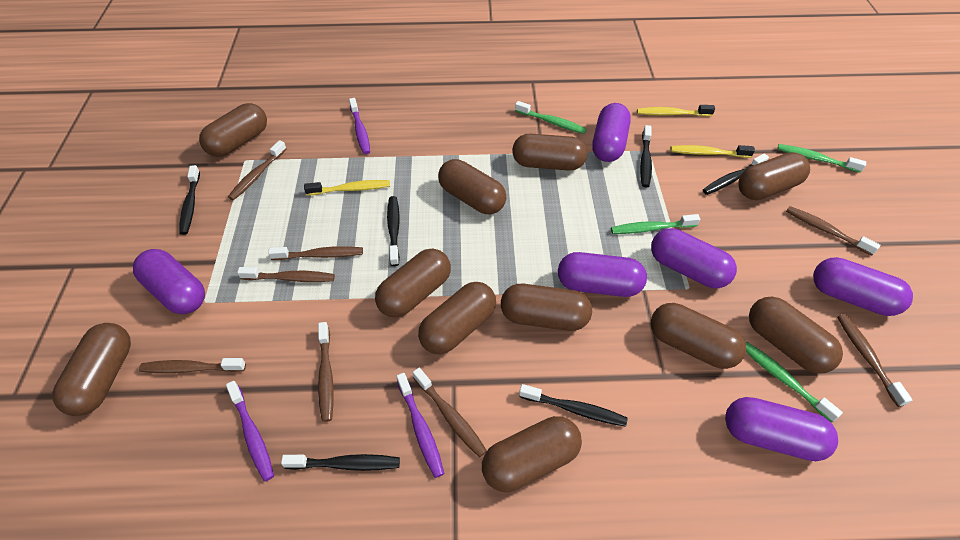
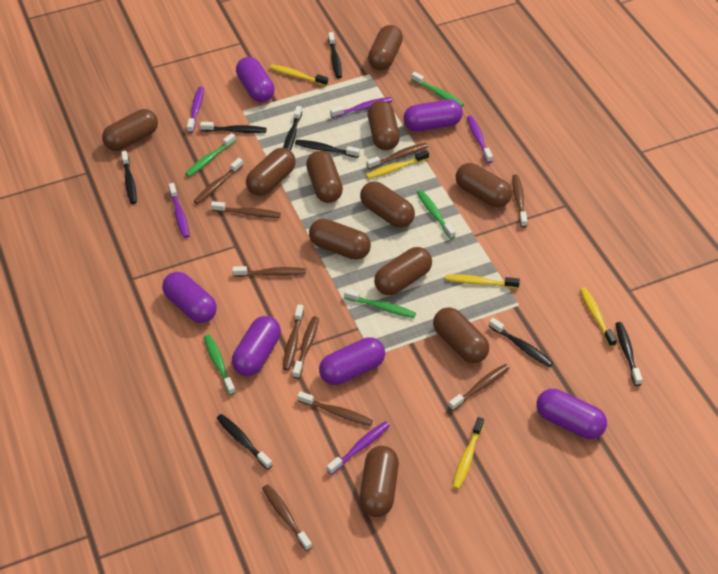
black toothbrush: [179,165,200,235] [281,454,400,471] [387,196,400,266] [519,384,628,427] [640,125,652,187] [703,154,769,195] = 6 -> [121,151,137,204] [200,122,267,133] [217,414,272,470] [283,106,302,151] [295,140,360,158] [328,32,342,78] [489,318,553,367] [615,322,643,386] = 8
brown toothbrush: [139,358,246,373] [228,140,286,200] [237,267,335,282] [268,246,363,260] [318,322,334,422] [413,368,487,457] [786,206,880,256] [837,314,913,407] = 8 -> [193,158,243,205] [211,201,281,218] [232,266,306,277] [262,484,312,551] [283,304,304,370] [293,316,319,379] [297,391,373,426] [366,143,428,169] [448,364,510,411] [512,174,527,227] = 10
green toothbrush: [515,101,587,134] [611,214,700,234] [746,342,843,422] [777,144,866,173] = 4 -> [185,133,236,177] [204,335,236,395] [344,289,416,318] [411,72,464,107] [417,190,456,239] = 5
purple toothbrush: [226,381,274,481] [349,98,370,154] [396,373,444,478] = 3 -> [169,183,189,238] [187,87,204,133] [327,421,390,475] [330,97,392,118] [467,116,493,163] = 5
yellow toothbrush: [304,180,390,195] [637,105,715,116] [671,145,755,158] = 3 -> [270,65,328,86] [366,150,429,179] [445,274,520,289] [452,417,484,490] [580,288,617,347] = 5

